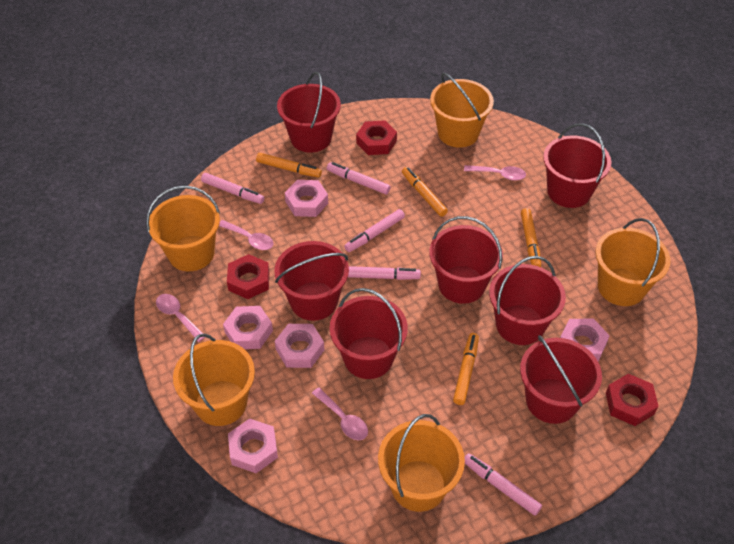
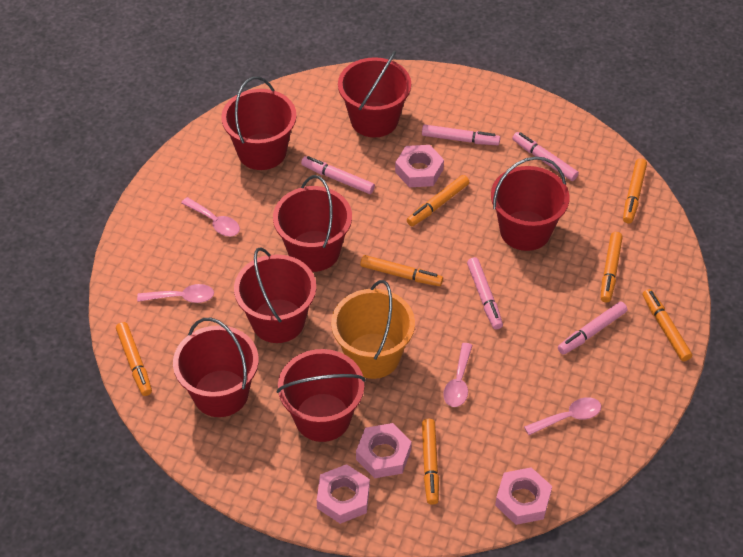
orange bucket: [146,185,220,271] [173,333,255,426] [378,414,465,512] [430,73,494,148] [595,218,670,306] = 5 -> [331,280,415,379] = 1
orange marker: [256,153,322,178] [402,167,448,217] [453,333,479,405] [521,208,541,267] = 4 -> [116,322,152,396] [360,255,443,286] [407,175,469,226] [422,419,439,505] [601,232,623,302] [623,158,647,224] [643,289,692,361] = 7
pink nut: [223,306,273,349] [228,419,278,473] [275,324,324,368] [285,180,328,217] [560,318,610,362] = 5 -> [317,464,370,524] [356,423,412,478] [395,145,444,187] [495,467,552,525] = 4
red nut: [227,254,269,299] [356,120,397,155] [606,374,659,426] = 3 -> none = 0

